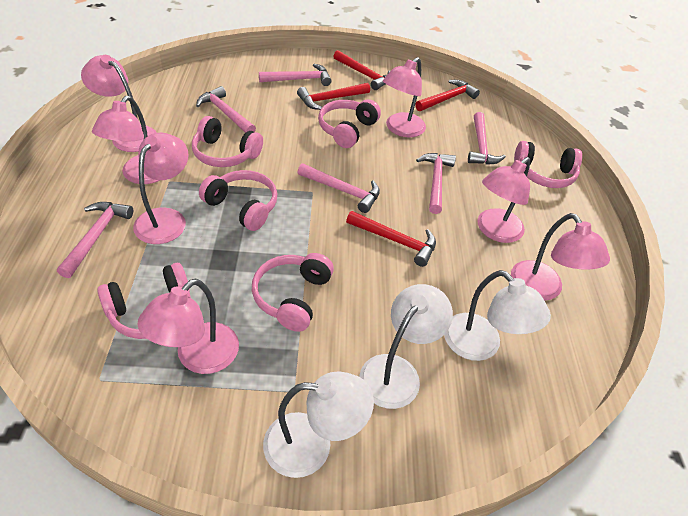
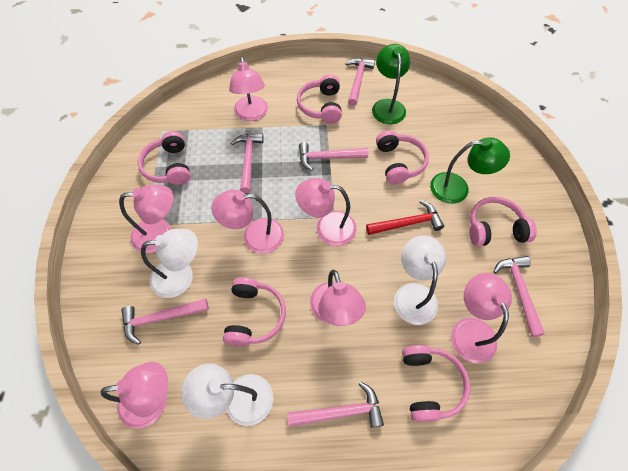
green lamp: none = 0 -> [372,44,410,124] [430,137,510,204] = 2
red hammer: [297,83,370,110] [333,50,390,90] [346,211,436,267] [415,80,480,111] = 4 -> [366,200,444,235] = 1

